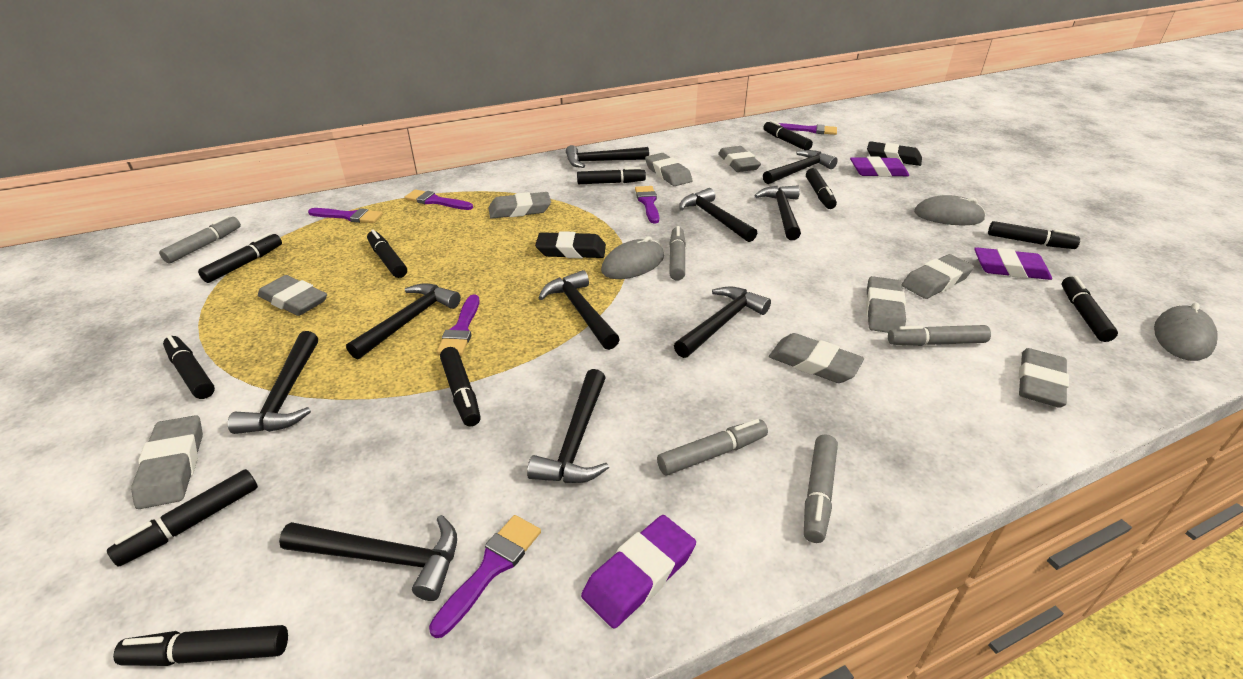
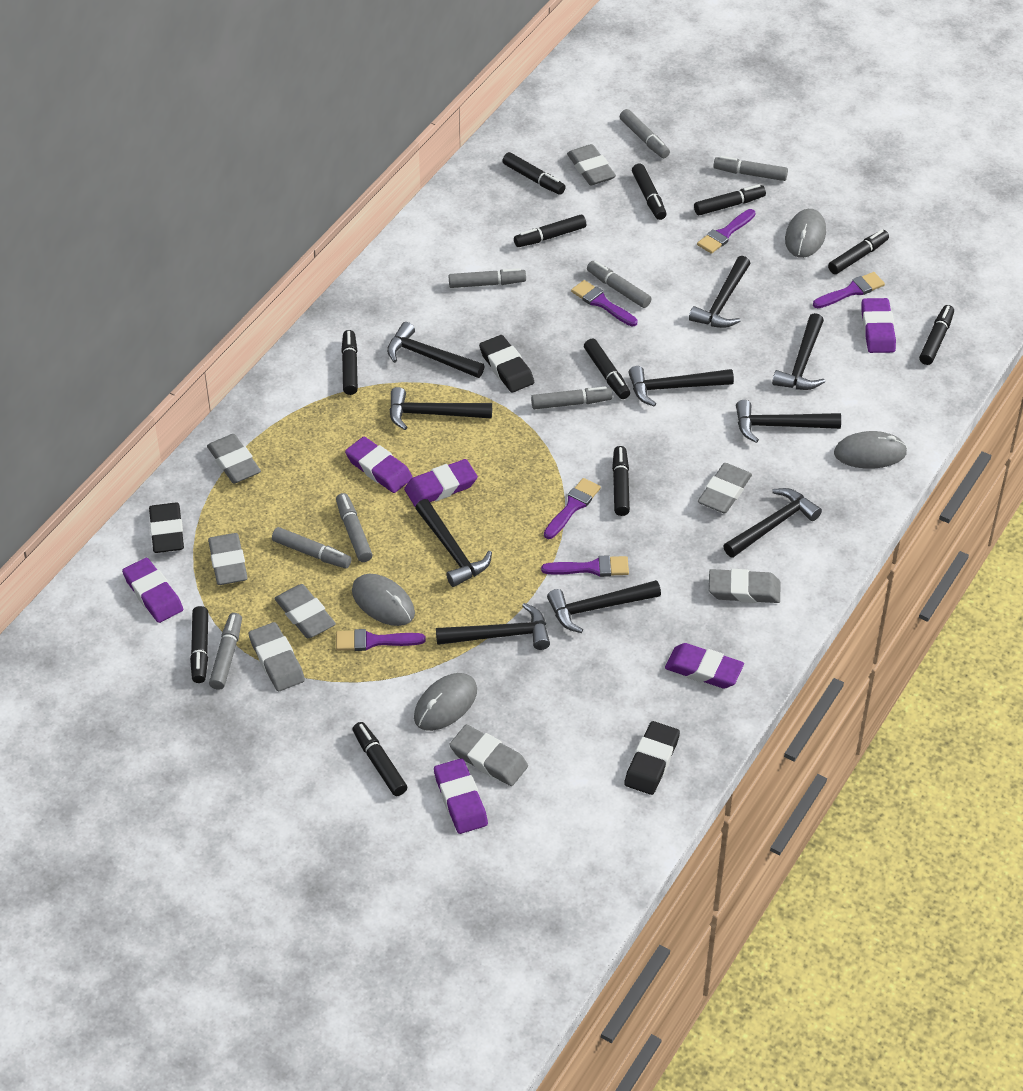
black eraser: [535,231,606,258] [867,141,922,166] = 2 -> [149,502,184,553] [479,335,534,392] [624,721,680,795] = 3
grey eraser: [131,415,203,509] [258,275,327,316] [488,192,551,219] [645,153,693,186] [718,146,761,172] [769,333,864,383] [866,276,906,333] [902,254,974,299] [1019,348,1069,408] = 9 -> [207,434,261,484] [208,533,248,585] [249,622,305,691] [274,584,336,638] [449,725,528,786] [567,144,616,185] [698,463,752,514] [709,569,780,603] = 8
grey marker: [159,215,241,263] [657,419,768,476] [669,226,686,281] [804,434,838,543] [888,325,991,346] = 5 -> [209,613,242,690] [272,527,352,569] [336,493,373,562] [449,268,526,288] [531,386,612,409] [587,261,652,308] [620,109,670,158] [713,156,788,181] = 8
grey mouse: [601,236,664,279] [914,195,986,225] [1154,303,1218,361] = 3 -> [352,574,415,626] [414,673,477,731] [785,209,826,258] [834,431,907,469] = 4
purple eraser: [581,515,696,628] [850,156,909,177] [974,247,1052,280] = 3 -> [122,558,183,623] [345,437,413,493] [404,459,478,507] [434,758,488,834] [665,643,744,689] [861,298,896,353] = 6

